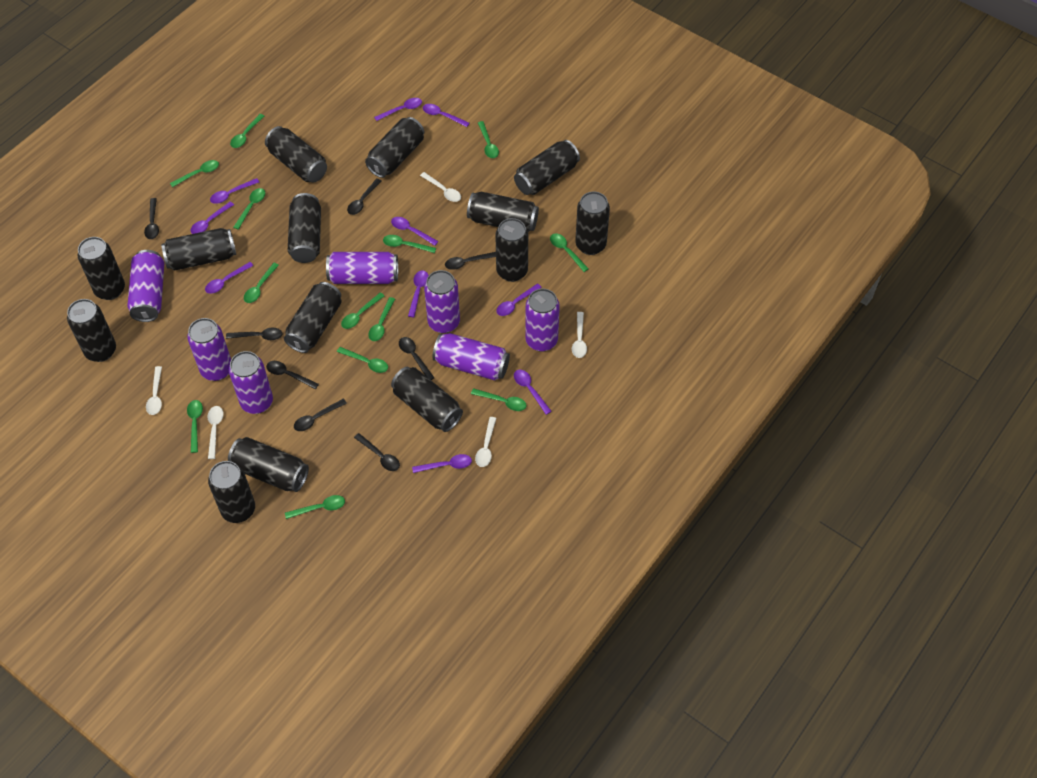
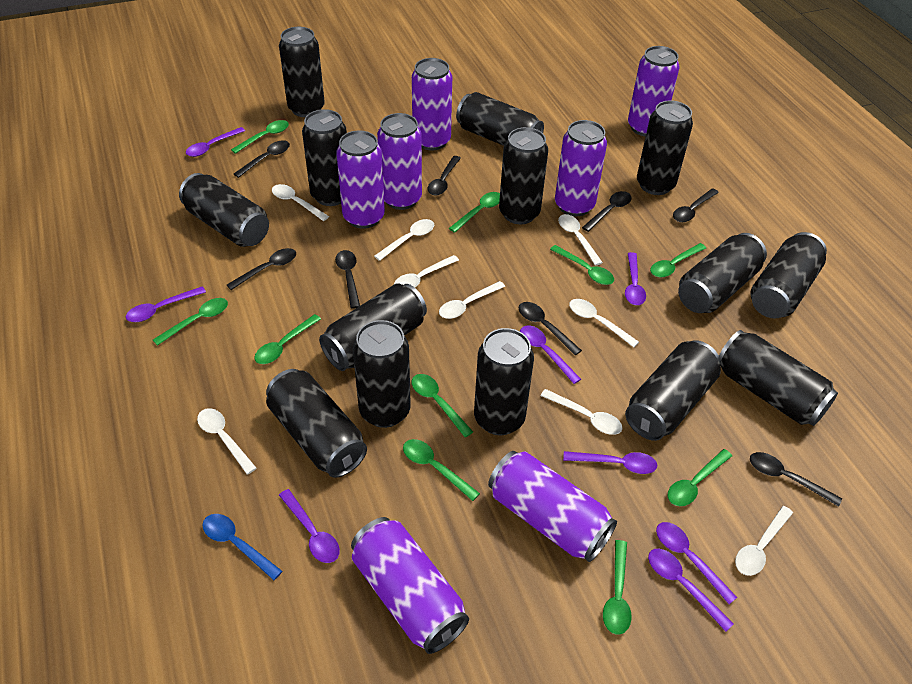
blue spoon: none = 0 -> [202,514,282,580] = 1
green spoon: [170,160,219,187] [187,400,203,453] [230,114,264,148] [233,188,265,230] [244,263,279,303] [285,495,345,519] [337,347,388,373] [341,293,384,329] [368,297,395,341] [383,235,436,253] [471,388,527,411] [478,121,499,158] [550,233,589,272] = 13 -> [153,298,228,346] [231,120,289,154] [254,314,321,364] [403,439,480,501] [412,374,473,437] [449,192,500,233] [550,245,614,285] [603,540,632,635] [650,243,706,277] [668,449,732,506] = 10
purple spoon: [190,202,234,234] [205,262,253,294] [210,178,259,204] [374,98,422,121] [391,217,438,246] [408,270,429,317] [412,454,472,473] [423,104,470,127] [496,284,542,316] [514,370,552,415] = 10 -> [126,286,206,322] [186,127,245,157] [279,489,340,563] [520,326,581,384] [563,451,658,474] [625,252,646,305] [648,549,734,632] [656,522,737,604] = 8
white spoon: [146,366,162,415] [208,406,224,459] [420,172,461,202] [475,417,496,467] [572,312,587,358] = 5 -> [197,408,257,474] [272,184,329,221] [374,219,434,261] [394,255,459,287] [439,281,505,319] [540,389,623,435] [558,214,603,266] [569,299,639,347] [735,506,793,576] = 9

